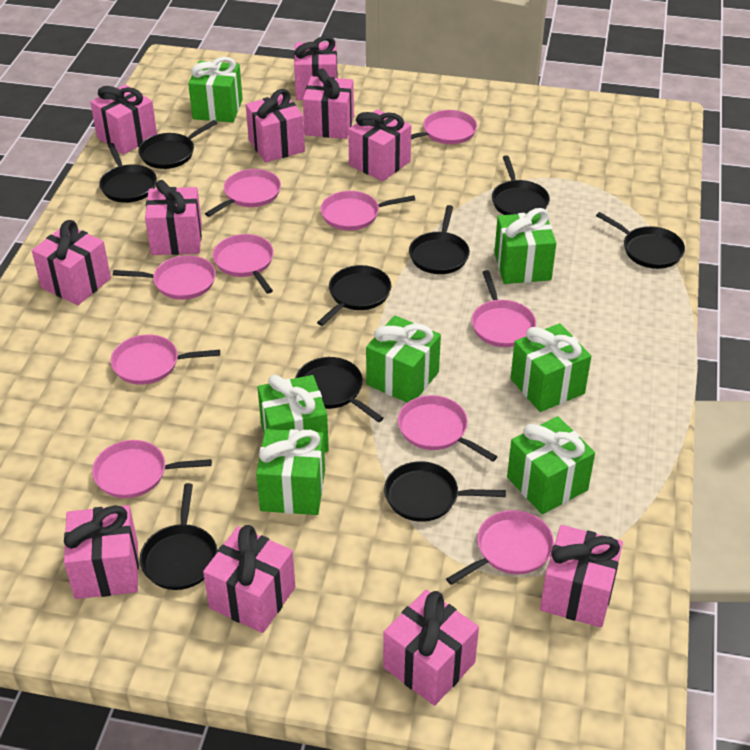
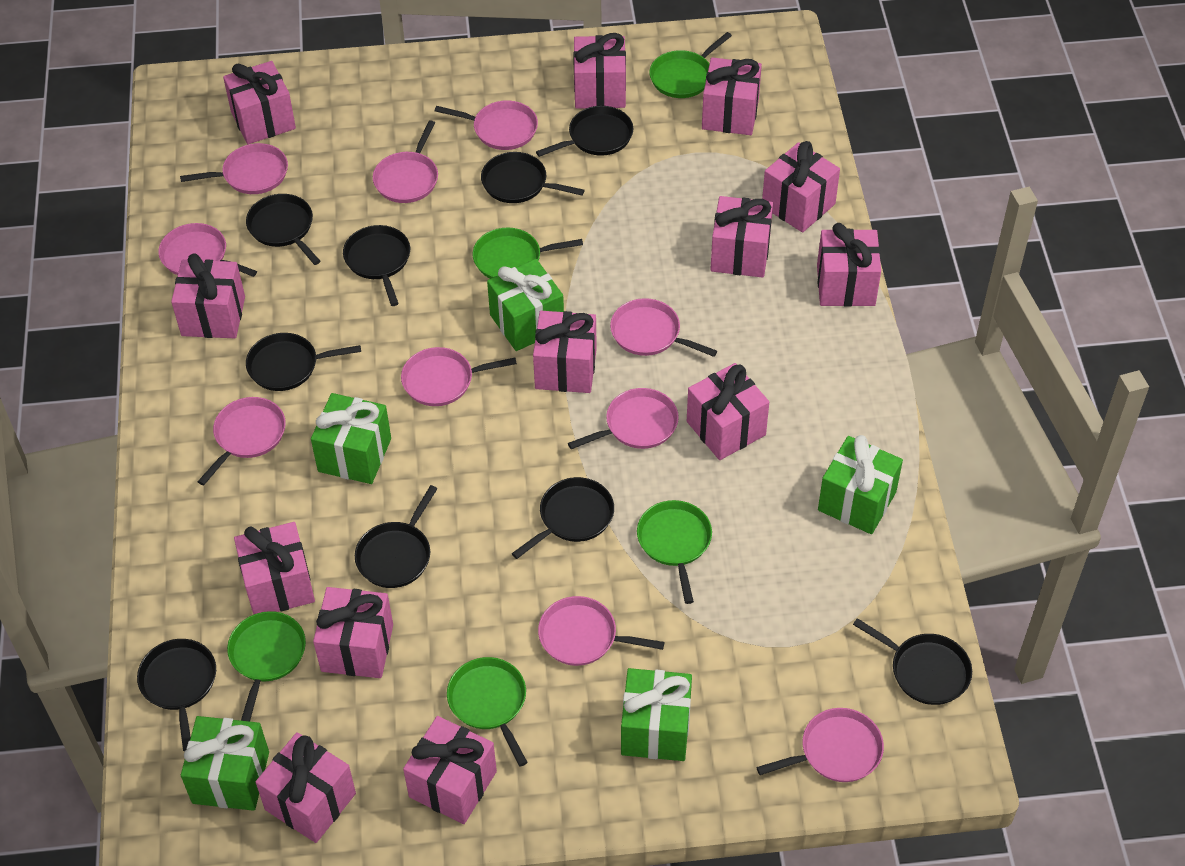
green gift: [188,57,243,122] [256,429,325,515] [258,375,329,453] [366,315,441,403] [494,208,556,284] [507,416,595,514] [511,323,591,412] = 7 -> [181,716,269,811] [311,393,391,484] [487,259,564,351] [621,668,692,761] [818,435,903,534] = 5
green pan: none = 0 -> [227,611,306,722] [447,657,528,766] [473,228,583,279] [637,500,712,604] [649,32,732,98] = 5
pink gift: [32,220,111,305] [64,505,139,599] [90,84,157,155] [145,180,202,255] [203,525,295,633] [246,89,305,163] [294,36,338,100] [303,69,354,139] [348,109,411,181] [383,590,479,706] [540,525,623,628] = 11 -> [171,253,245,338] [223,61,296,144] [234,522,315,615] [256,732,356,843] [313,587,393,678] [403,716,497,824] [533,311,597,393] [573,33,626,109] [687,363,769,460] [702,57,762,135] [710,196,773,278] [762,141,840,233] [817,223,881,307] = 13

